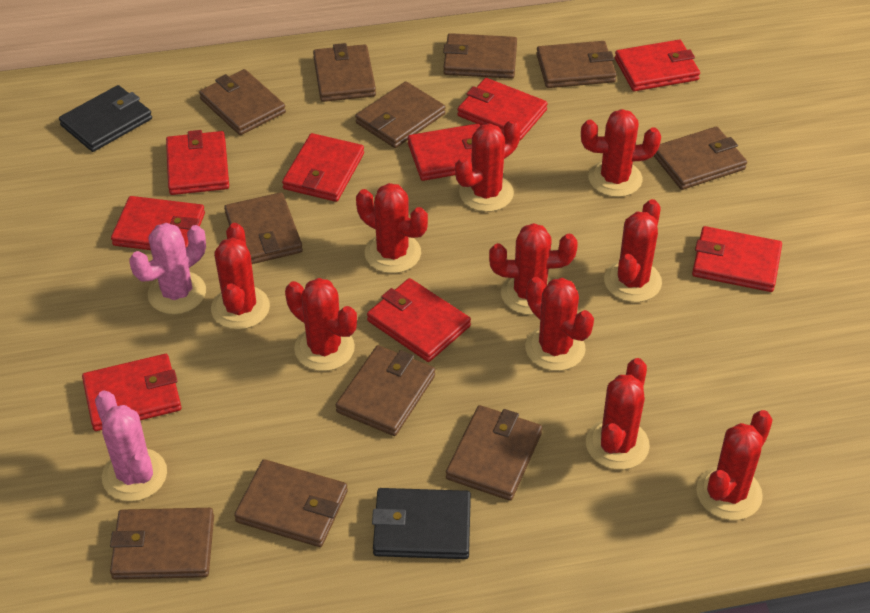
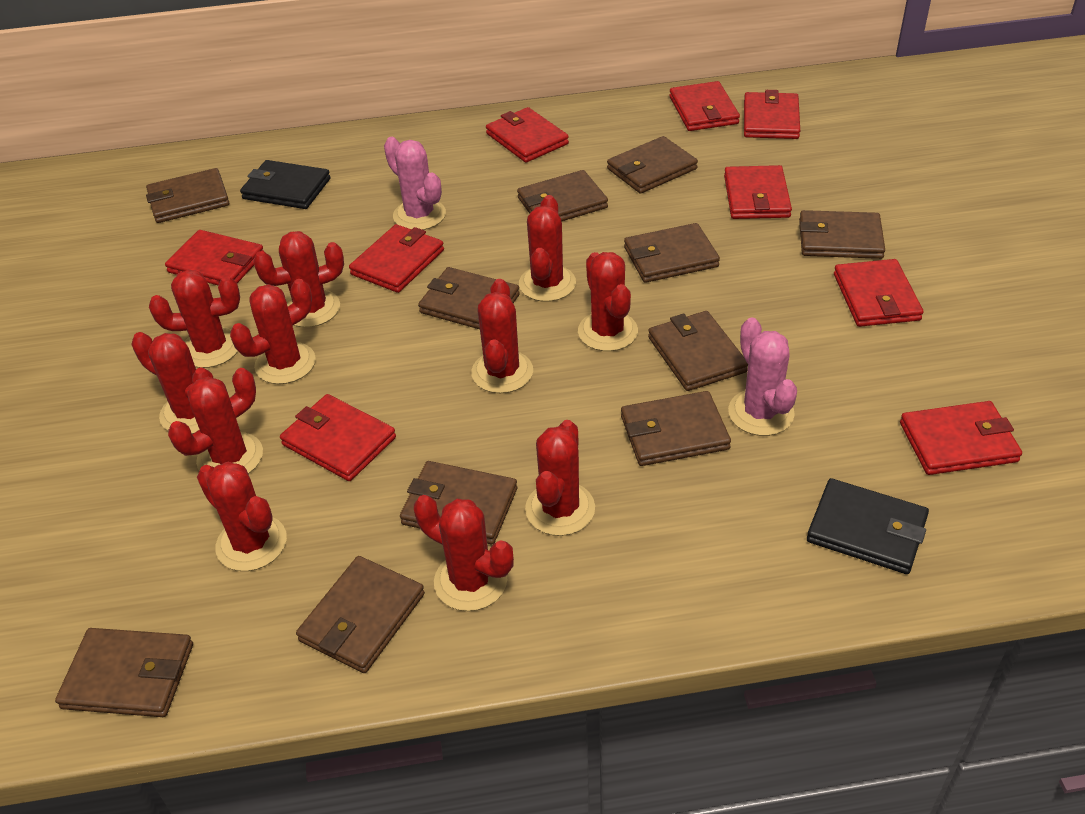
red cactus: [211,223,270,330] [285,278,357,371] [356,183,428,273] [455,119,521,212] [489,223,578,315] [525,277,594,371] [581,109,661,197] [586,358,650,470] [604,199,662,302] [696,410,773,520] = 10 -> [131,332,213,434] [149,270,240,368] [168,368,263,474] [197,462,287,571] [230,279,316,384] [253,231,344,327] [414,495,514,611] [471,279,533,393] [519,195,576,302] [525,420,595,536] [578,252,638,351] = 11

